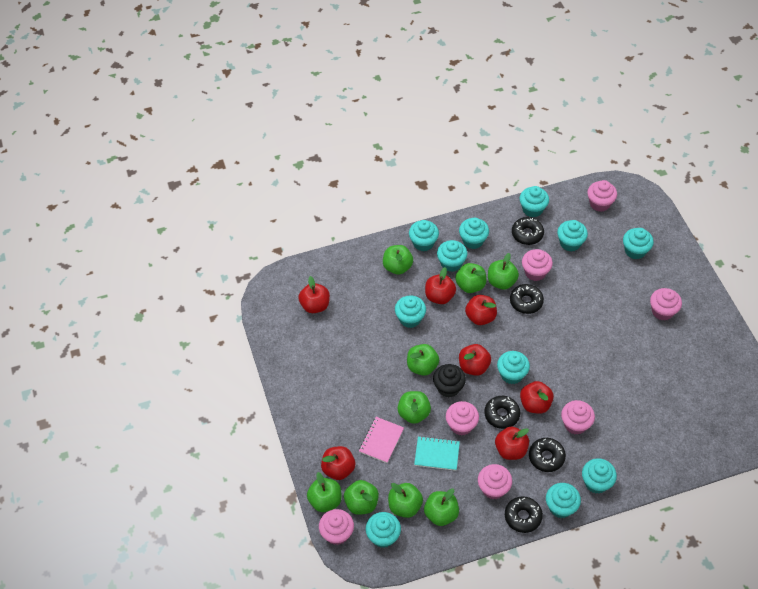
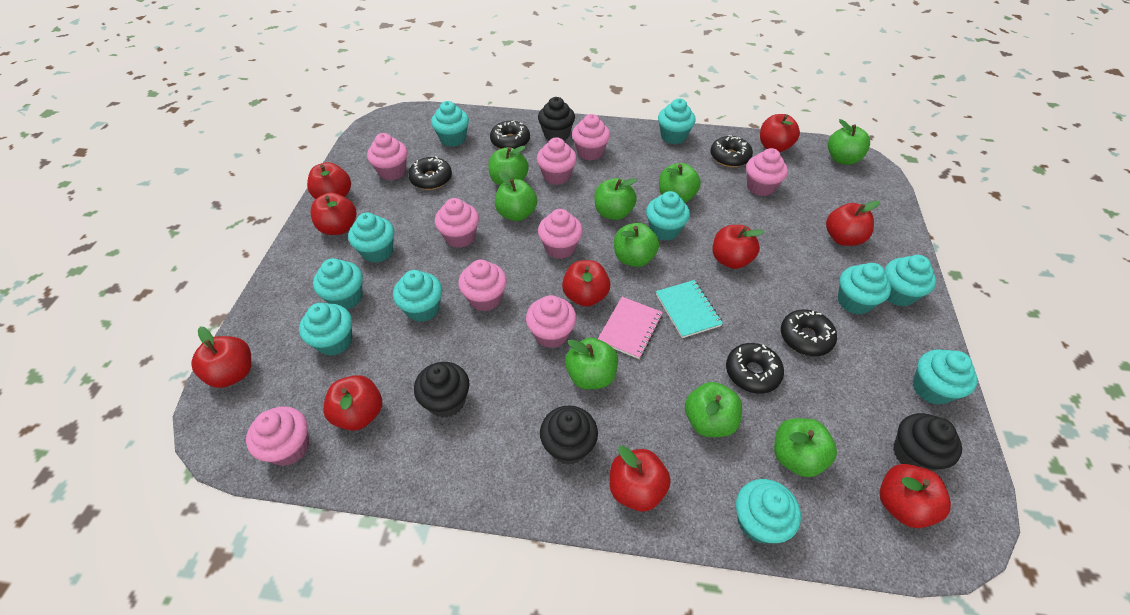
black cupcake: [433,364,466,398] = 1 -> [414,362,469,418] [538,97,575,141] [540,406,598,465] [893,413,962,471] = 4
pink cupcake: [319,509,354,545] [446,401,479,435] [478,464,512,499] [522,249,553,281] [561,400,595,435] [588,180,617,212] [650,288,682,321] = 7 -> [246,406,309,466] [367,133,408,180] [435,198,479,248] [458,259,507,311] [526,295,576,348] [537,137,577,185] [538,209,583,259] [572,114,610,160] [746,148,788,196] = 9
red apple: [298,276,330,313] [321,446,355,480] [425,267,456,304] [459,344,491,376] [465,295,497,325] [495,426,529,460] [520,381,554,414] = 7 -> [191,327,251,388] [307,162,351,199] [311,193,356,235] [323,375,382,431] [562,260,610,307] [610,446,671,511] [713,225,764,269] [760,114,800,152] [826,201,880,246] [880,464,951,528] = 10

